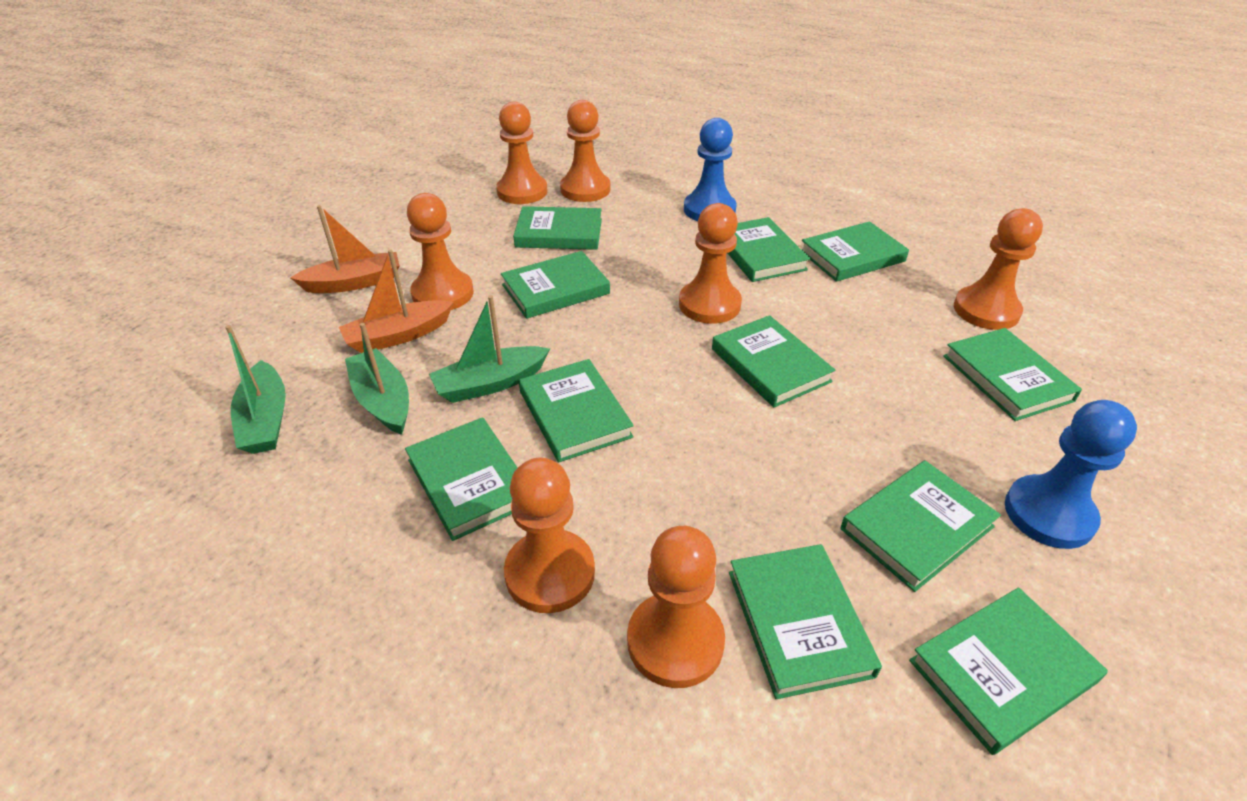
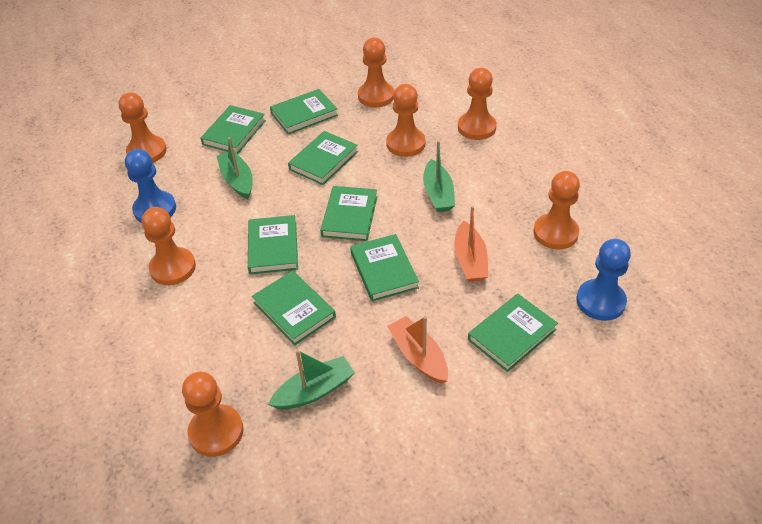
green book: [405,417,517,541] [501,251,610,319] [513,206,602,250] [519,359,634,462] [712,315,835,408] [727,217,810,282] [729,544,882,699] [801,221,909,282] [840,460,1001,592] [909,587,1108,755] [943,328,1082,421] = 11 -> [200,105,266,154] [248,215,298,274] [252,271,336,345] [270,89,338,134] [288,131,358,185] [320,186,377,241] [350,234,419,302] [468,294,558,372] = 8

